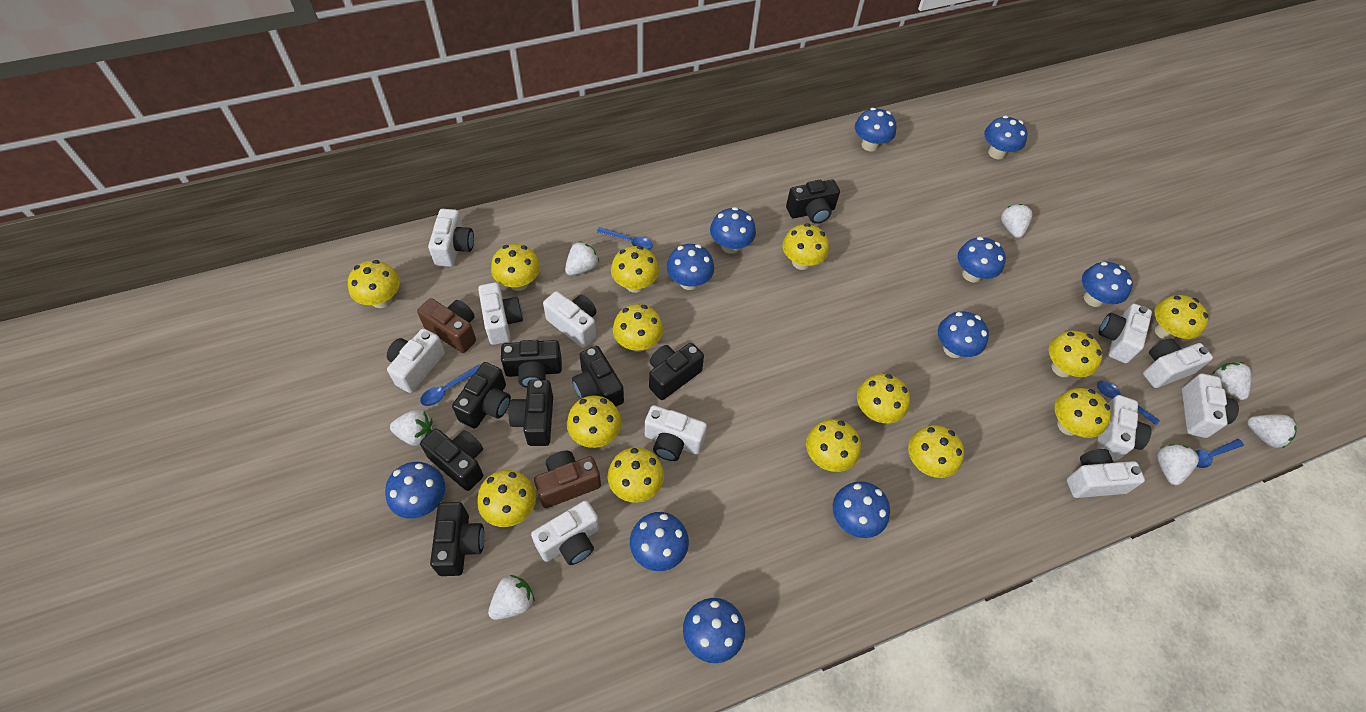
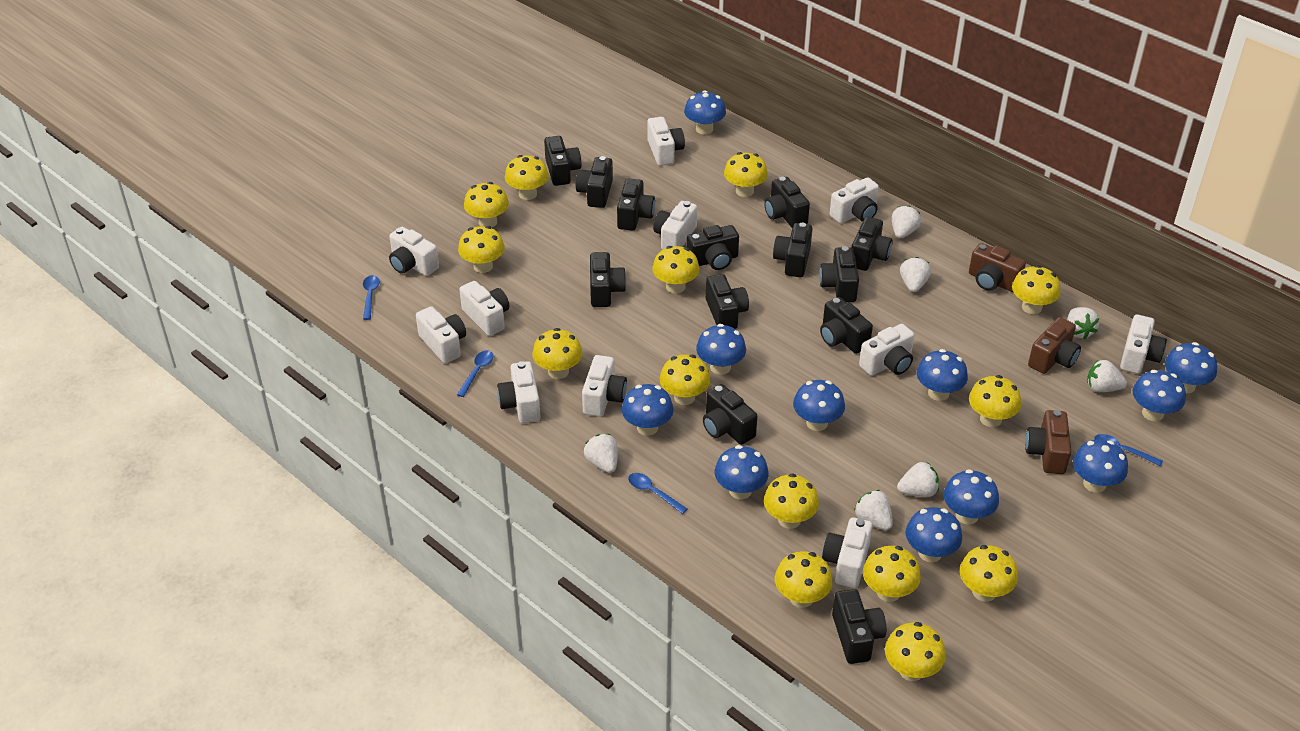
black camera: [420,429,483,491] [430,502,484,576] [452,362,511,429] [501,340,562,388] [508,380,553,446] [572,346,624,407] [649,343,704,400] [786,179,840,224] = 8 -> [544,136,581,186] [576,156,613,208] [590,252,626,307] [617,178,655,231] [686,225,739,270] [703,384,757,445] [706,274,749,329] [764,177,810,228] [773,222,813,277] [819,246,859,302] [820,297,873,354] [832,589,886,664] [851,217,893,271] = 13
brown camera: [417,298,476,353] [534,451,601,508] = 2 -> [969,243,1026,292] [1025,410,1071,474] [1028,317,1081,374] = 3

